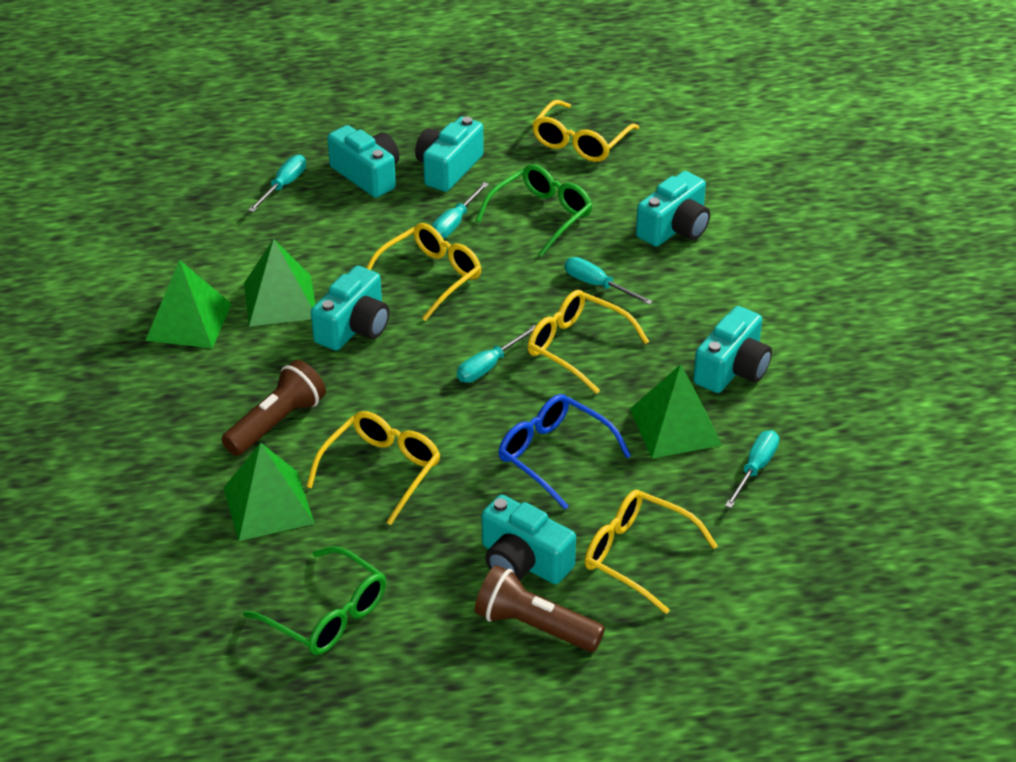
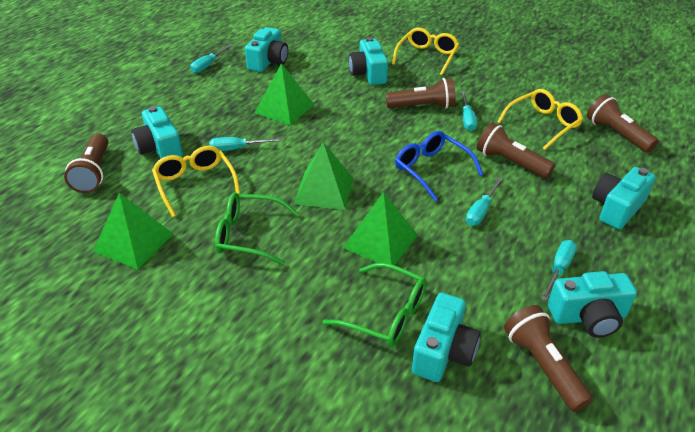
brown flashlight: [222,360,326,456] [475,565,605,652] = 2 -> [64,133,108,193] [386,78,456,109] [477,123,555,178] [504,305,593,412] [587,94,659,153] = 5
yellow glasses: [306,411,440,525] [367,223,481,321] [528,290,649,394] [532,100,639,162] [585,490,718,614] = 5 -> [152,146,240,217] [392,28,459,76] [497,89,583,150] = 3

